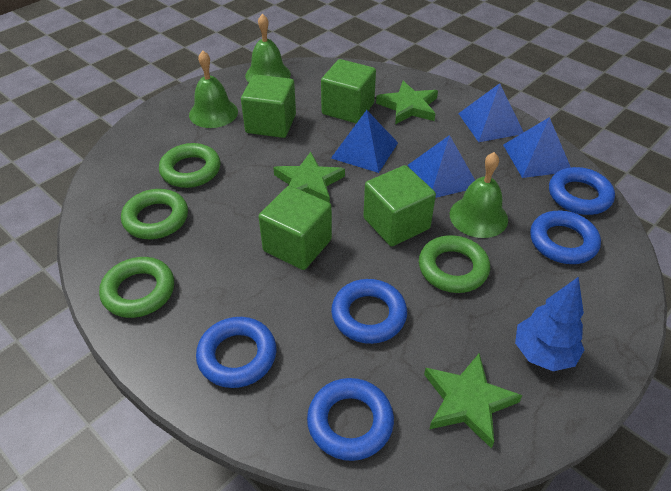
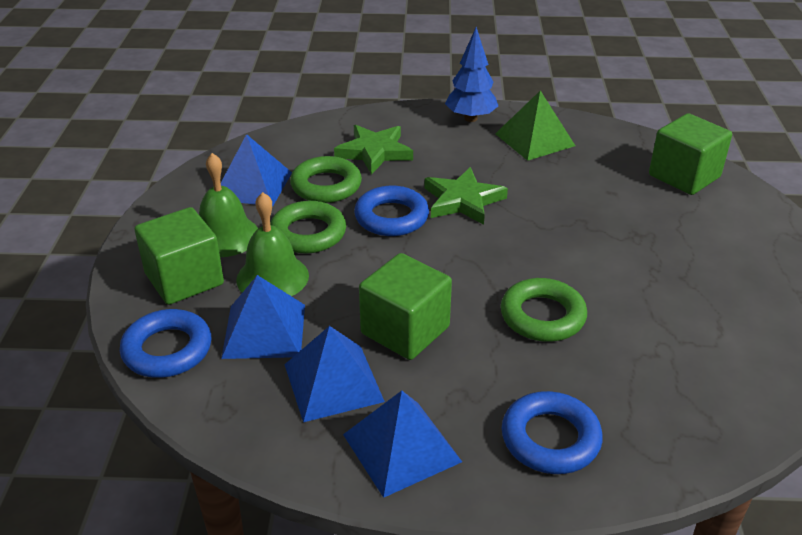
blue ring: [196,317,276,388] [307,378,394,461] [331,279,407,344] [530,211,601,264] [549,167,615,215] = 5 -> [120,309,211,378] [354,186,429,236] [502,391,603,474] = 3
green bell: [189,51,238,128] [245,14,291,82] [450,152,508,238] = 3 -> [199,153,258,257] [236,192,309,296] = 2
green cube: [241,74,296,138] [258,186,332,270] [321,59,376,123] [363,165,436,246] = 4 -> [134,207,224,305] [359,253,452,360] [649,113,732,195] = 3
green pyramid: none = 0 -> [495,91,575,161] = 1
green ring: [99,257,174,318] [121,189,188,239] [159,143,220,188] [419,235,490,293] = 4 -> [270,201,346,253] [290,156,362,203] [501,278,587,342] = 3
green star: [273,152,345,203] [376,81,438,124] [424,353,523,449] = 3 -> [334,125,413,175] [425,167,508,225] = 2

